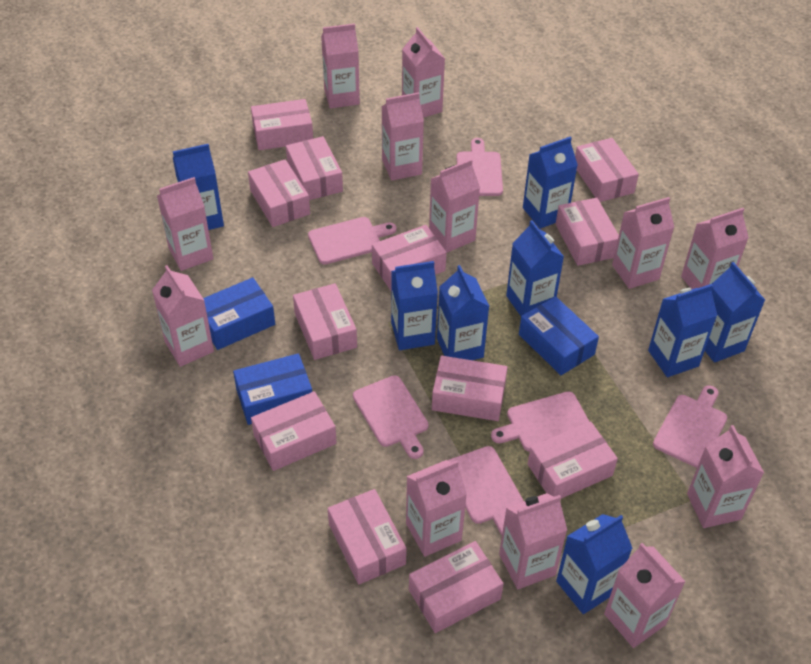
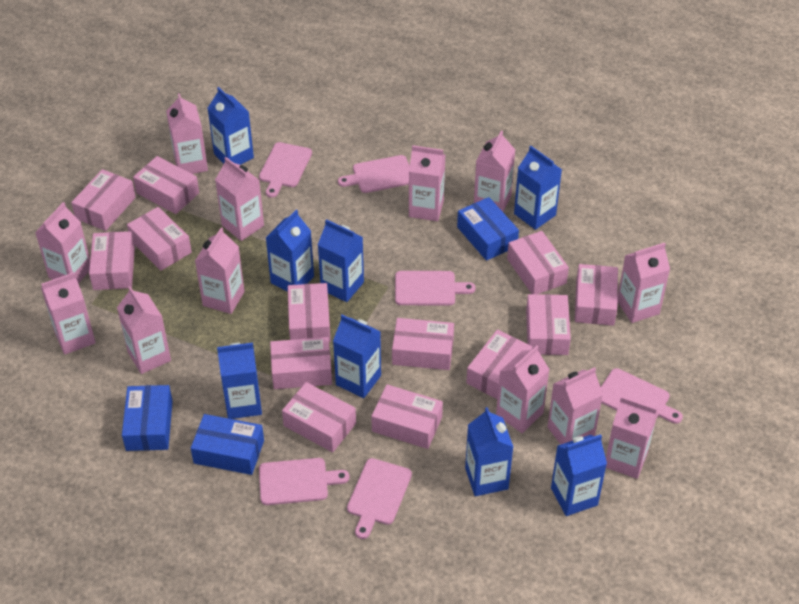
pink box: [248,159,310,227] [251,99,313,150] [251,391,337,471] [286,136,343,200] [293,283,357,360] [328,489,407,585] [372,225,447,291] [409,541,504,633] [432,355,508,421] [528,422,618,499] [556,198,619,266] [575,138,639,202] = 12 -> [71,169,136,231] [89,231,135,290] [127,207,192,271] [133,156,199,214] [270,337,332,389] [282,382,356,452] [288,283,331,342] [371,384,443,449] [392,318,454,370] [466,329,532,399] [507,231,569,294] [526,294,571,355] [575,264,618,326] = 13

